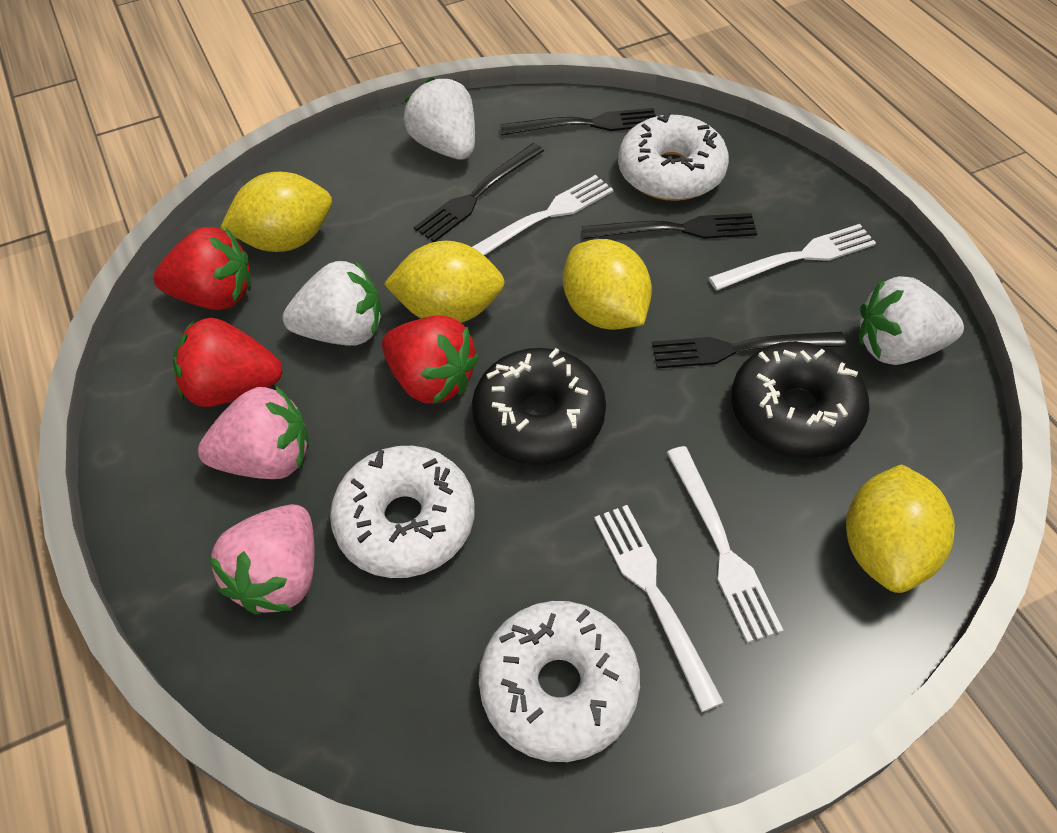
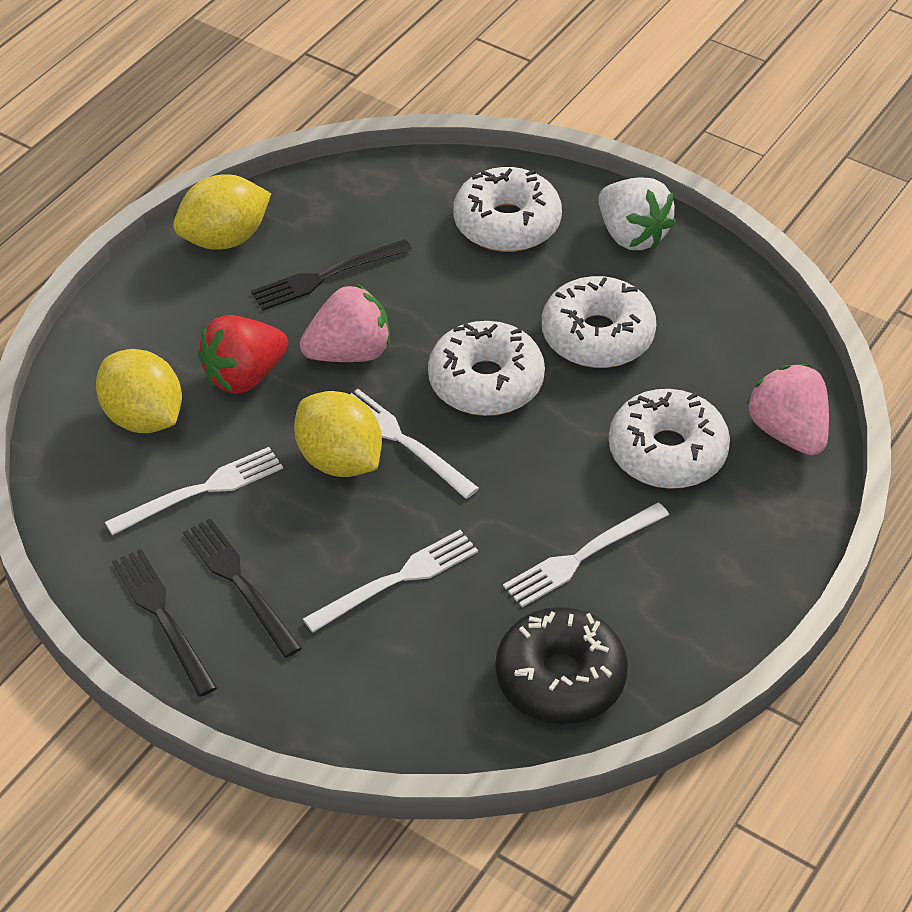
black donut: [472,348,606,465] [731,342,870,459] = 2 -> [495,607,628,724] = 1
black fork: [414,143,544,242] [500,108,656,135] [582,213,757,239] [652,332,846,368] = 4 -> [112,549,217,697] [183,518,302,658] [251,239,412,310] = 3
red strawberry: [154,227,251,310] [173,318,283,407] [382,316,479,404] = 3 -> [198,315,288,394] = 1
white donut: [330,446,475,578] [479,601,640,762] [618,112,729,201] = 3 -> [428,321,545,416] [453,167,562,252] [542,276,656,368] [609,389,730,489] = 4
white strawberry: [283,261,382,346] [404,78,475,160] [859,276,964,365] = 3 -> [599,177,676,250] = 1
yellow lemon: [220,172,332,252] [384,241,505,323] [563,239,652,330] [846,464,955,593] = 4 -> [96,349,182,433] [173,174,271,250] [294,391,382,477] = 3

